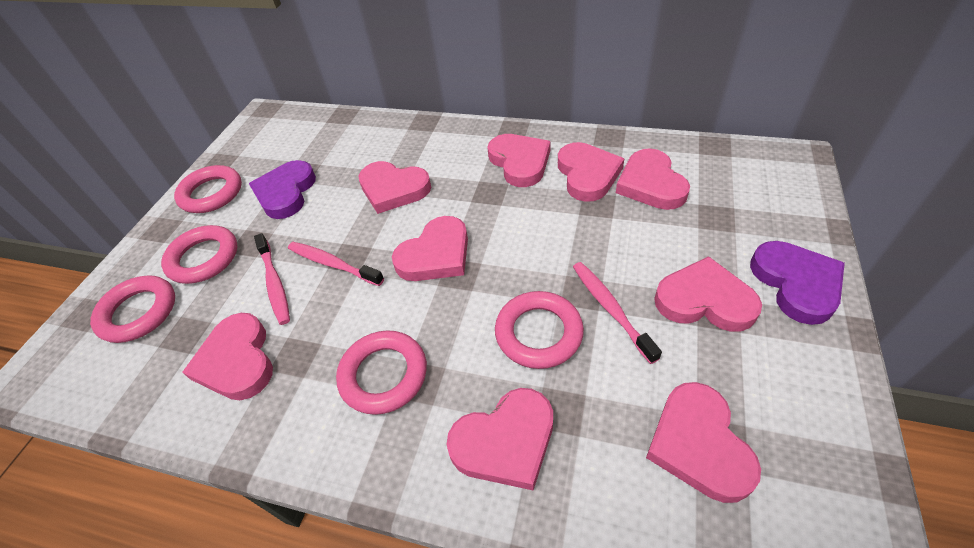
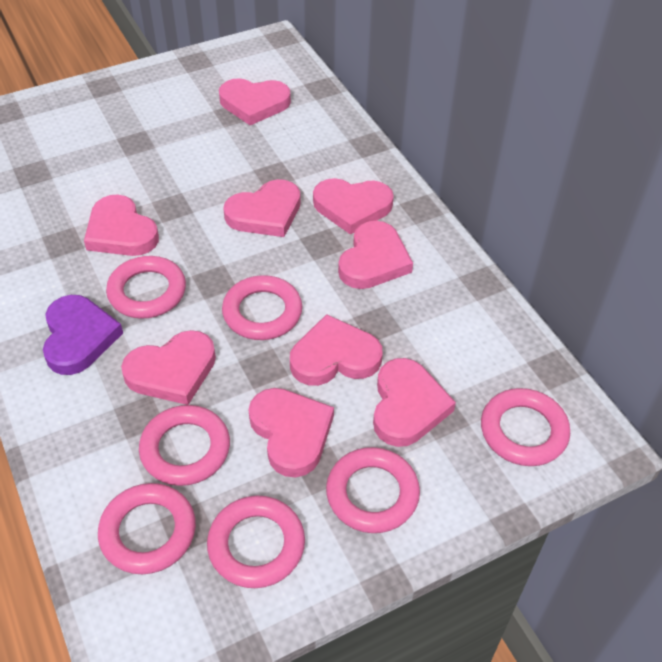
pink ring: [90,275,175,343] [161,225,238,284] [174,165,242,213] [336,330,427,415] [495,291,584,369] = 5 -> [98,483,196,574] [106,256,186,319] [139,405,230,486] [207,496,305,588] [222,275,302,340] [326,447,420,533] [481,388,570,466] = 7
pink toothbrush: [254,233,290,325] [288,242,384,286] [573,262,662,364] = 3 -> none = 0
purple heart: [249,160,316,219] [750,241,845,325] = 2 -> [43,295,123,375] = 1

